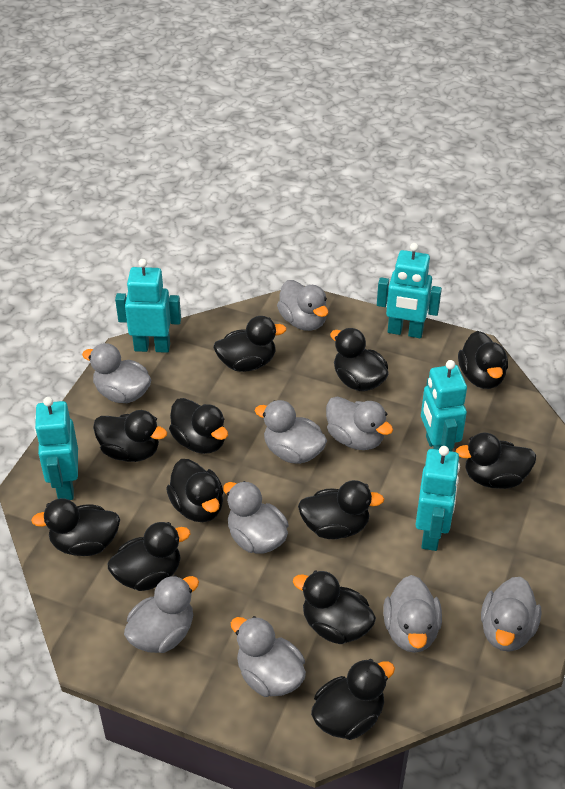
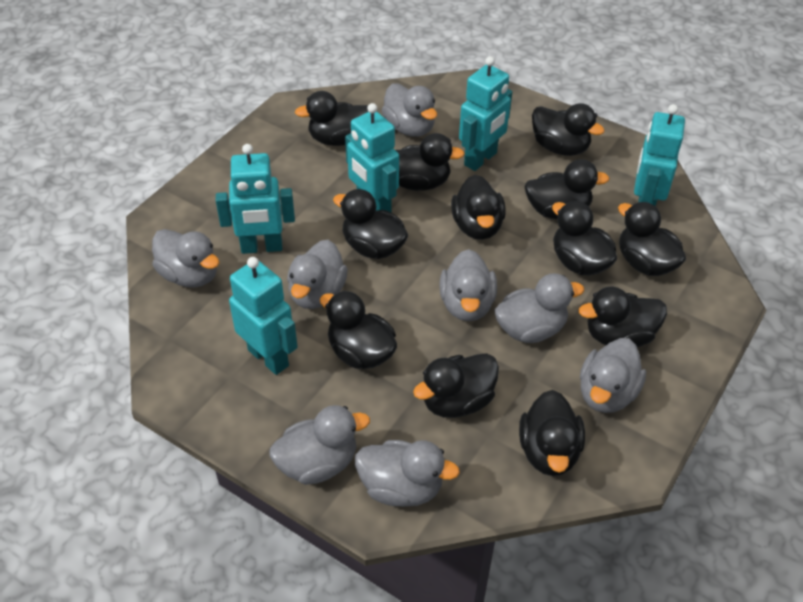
grey duck: [82,343,151,403] [124,575,199,653] [223,481,288,554] [231,616,306,697] [255,400,327,464] [277,280,328,331] [326,397,393,450] [383,575,442,653] [481,577,541,652] = 9 -> [152,229,219,288] [269,405,370,485] [287,240,348,309] [355,440,460,507] [382,83,437,137] [439,249,497,321] [494,273,584,343] [580,338,646,413] = 8

